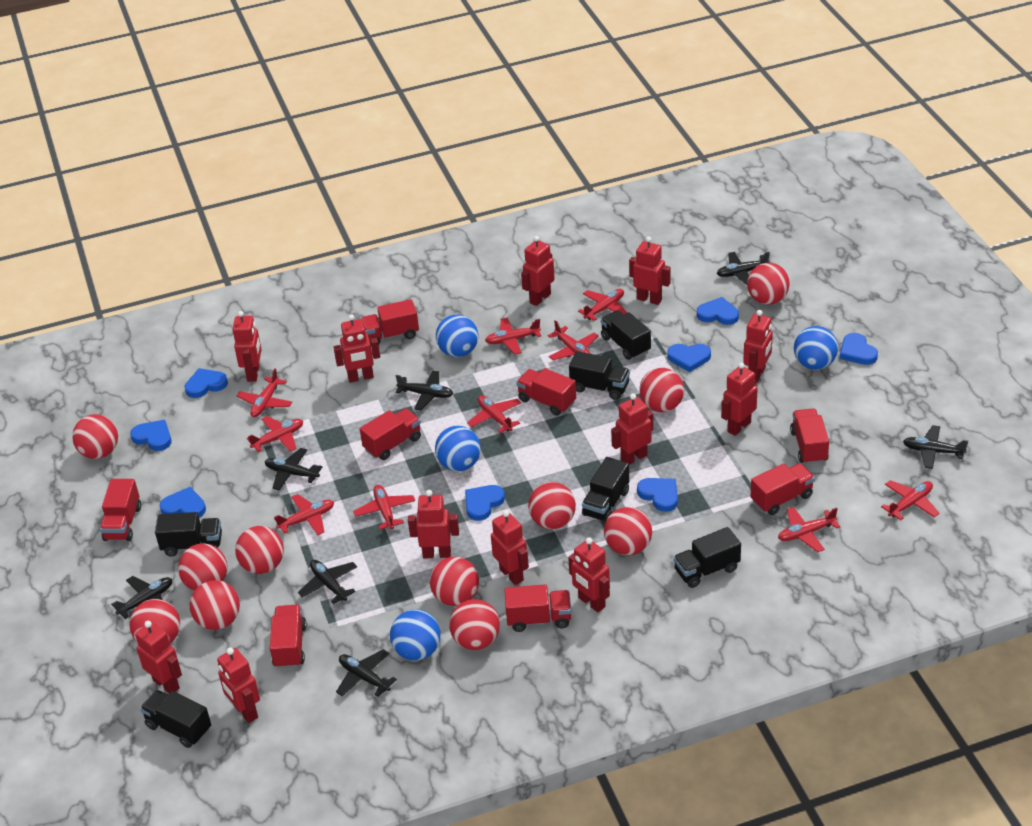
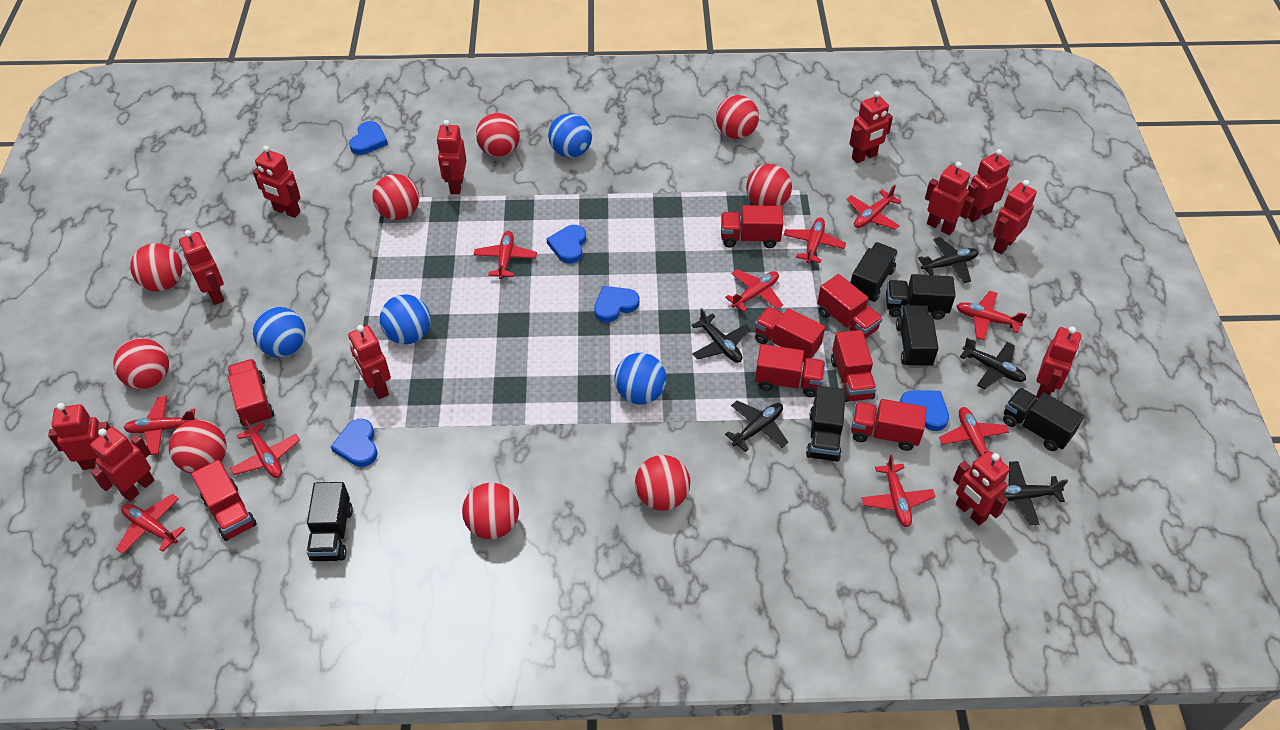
black plane: [111,576,172,619] [265,448,322,490] [298,560,357,604] [336,649,397,697] [395,371,453,410] [717,252,770,285] [903,425,968,469] = 7 -> [691,308,751,363] [725,400,789,452] [918,237,978,283] [960,338,1026,389] [1003,461,1068,525] = 5
blue heart: [130,420,172,451] [160,487,206,518] [185,368,228,398] [465,485,505,521] [637,478,678,512] [667,344,711,372] [697,297,739,325] [840,333,878,365] = 8 -> [331,419,378,467] [349,121,388,155] [547,225,586,264] [594,286,639,322] [900,390,949,431] = 5
red ball: [72,414,118,459] [129,599,180,643] [178,543,227,591] [190,580,240,630] [235,526,284,574] [430,557,479,606] [449,599,500,650] [528,482,576,529] [604,507,652,555] [639,368,684,412] [747,263,790,305] = 11 -> [113,338,169,389] [130,243,183,292] [169,420,227,473] [373,174,419,220] [462,483,519,539] [476,113,520,157] [635,455,690,511] [716,95,759,139] [746,164,792,206] = 9

